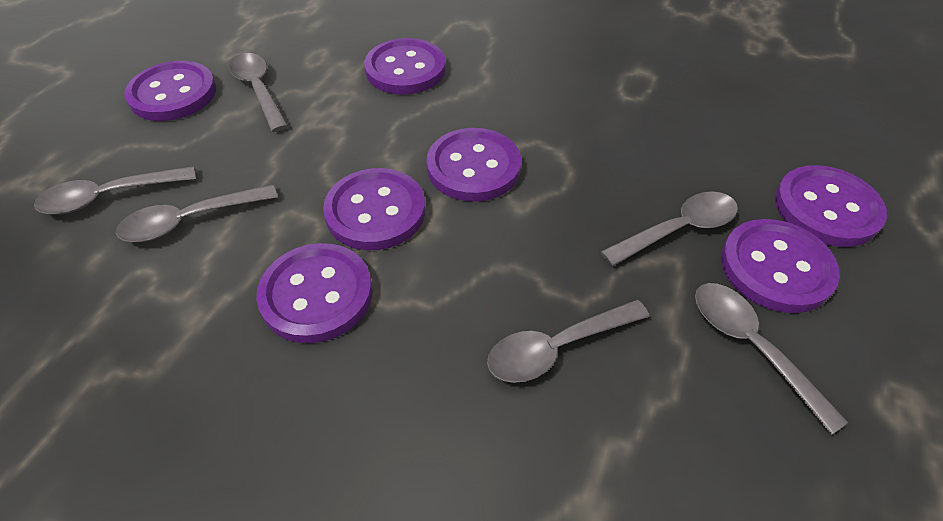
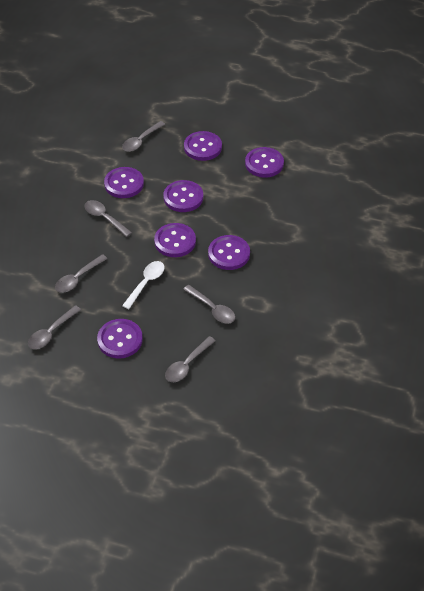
white spoon: none = 0 -> [122,261,165,309] = 1

